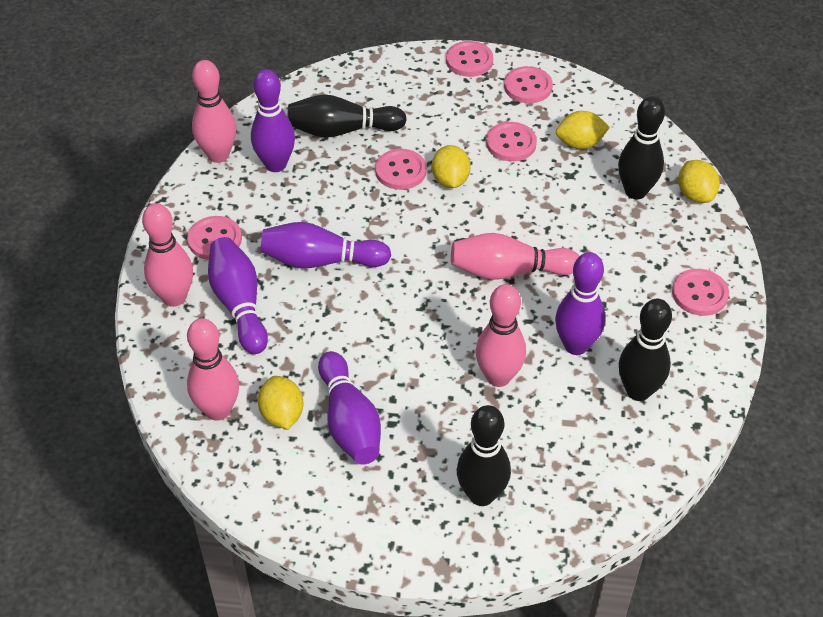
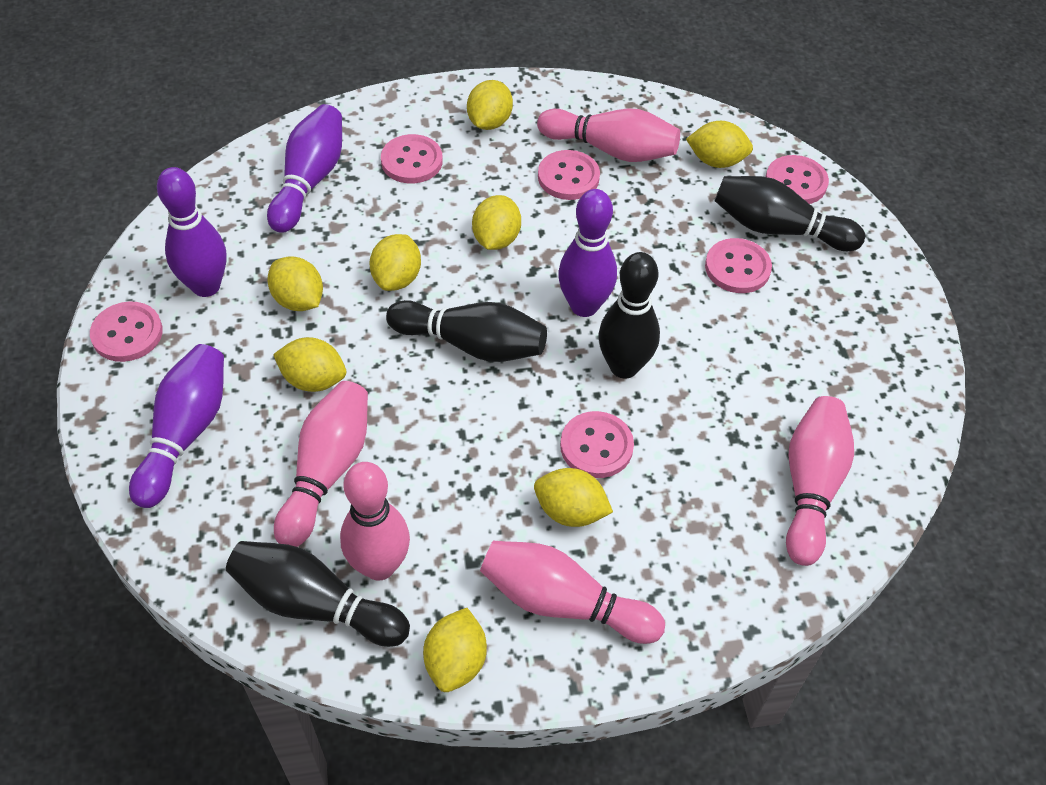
purple bowling pin: [208,237,268,354] [251,69,295,172] [261,222,391,268] [318,351,381,465] [555,252,605,355] = 5 -> [129,344,224,508] [157,167,227,297] [267,104,342,233] [558,189,617,317] = 4
yellow lemon: [258,376,303,429] [432,145,471,188] [556,111,610,149] [678,160,720,203] = 4 -> [267,256,323,311] [273,337,346,392] [370,234,421,291] [423,608,487,692] [467,80,513,130] [472,195,521,250] [534,468,613,527] [686,121,753,168] = 8

